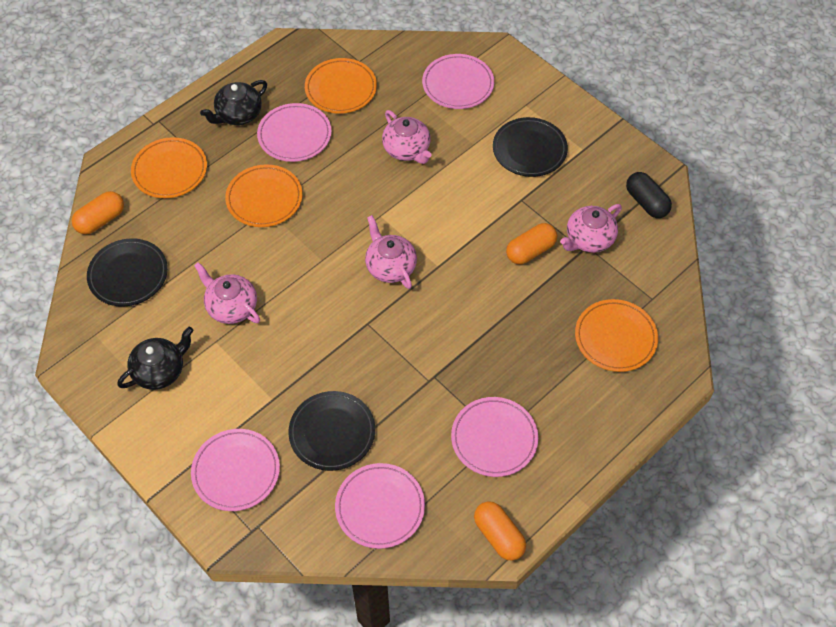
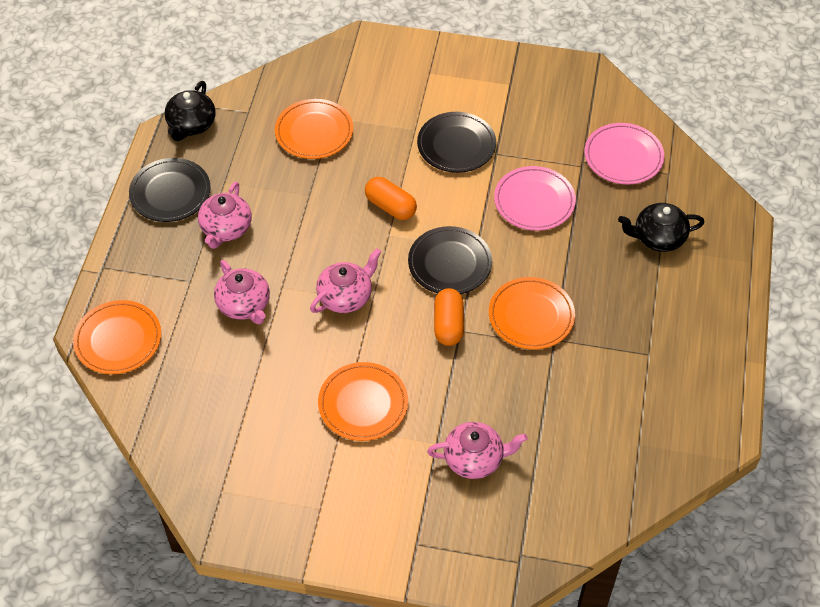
black capsule: [626,172,672,218] = 1 -> none = 0
orange capsule: [72,191,124,234] [474,501,526,561] [506,223,557,264] = 3 -> [365,177,417,220] [434,288,464,346] = 2
pink plate: [191,429,280,511] [257,103,332,162] [335,463,425,549] [422,54,494,109] [451,397,538,477] = 5 -> [494,166,576,231] [584,123,664,185] = 2

